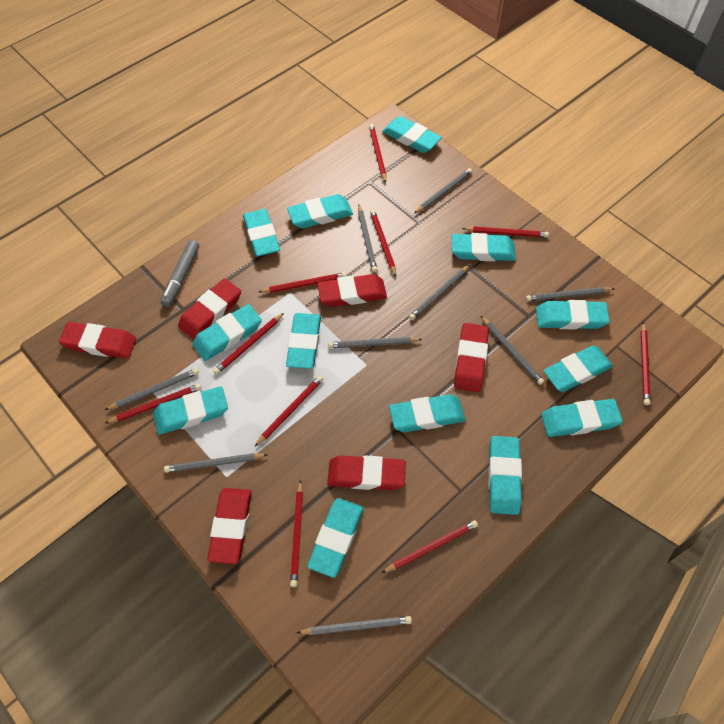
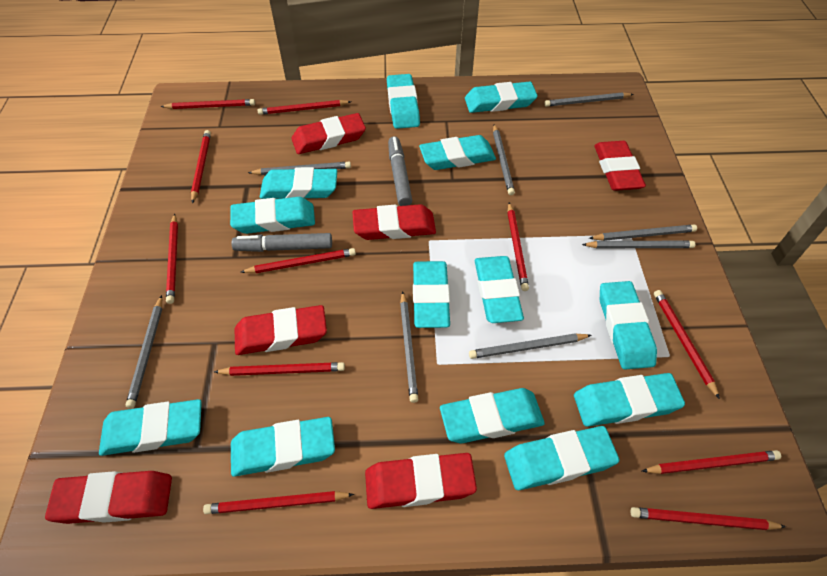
grey marker: [160,240,199,307] = 1 -> [232,233,332,252] [388,136,412,206] = 2
grey pencil: [105,368,199,410] [164,453,268,473] [297,616,412,635] [328,337,422,348] [358,205,377,272] [409,265,470,320] [414,168,472,213] [481,316,544,385] [526,287,614,301] = 9 -> [126,295,162,408] [248,162,351,175] [400,291,418,403] [469,333,592,359] [493,124,515,195] [544,92,634,107] [582,241,695,248] [589,225,697,241] = 8
red pencil: [105,384,201,423] [213,313,284,374] [254,375,323,447] [259,272,347,293] [290,480,303,587] [369,124,386,183] [370,209,396,276] [382,520,478,573] [462,226,549,237] [641,322,651,405] = 10 -> [161,99,255,109] [166,213,178,304] [191,130,211,204] [203,491,354,514] [214,362,345,376] [241,248,356,273] [258,100,351,115] [507,202,529,291] [630,507,786,530] [642,450,781,474] [654,290,720,399] = 11

